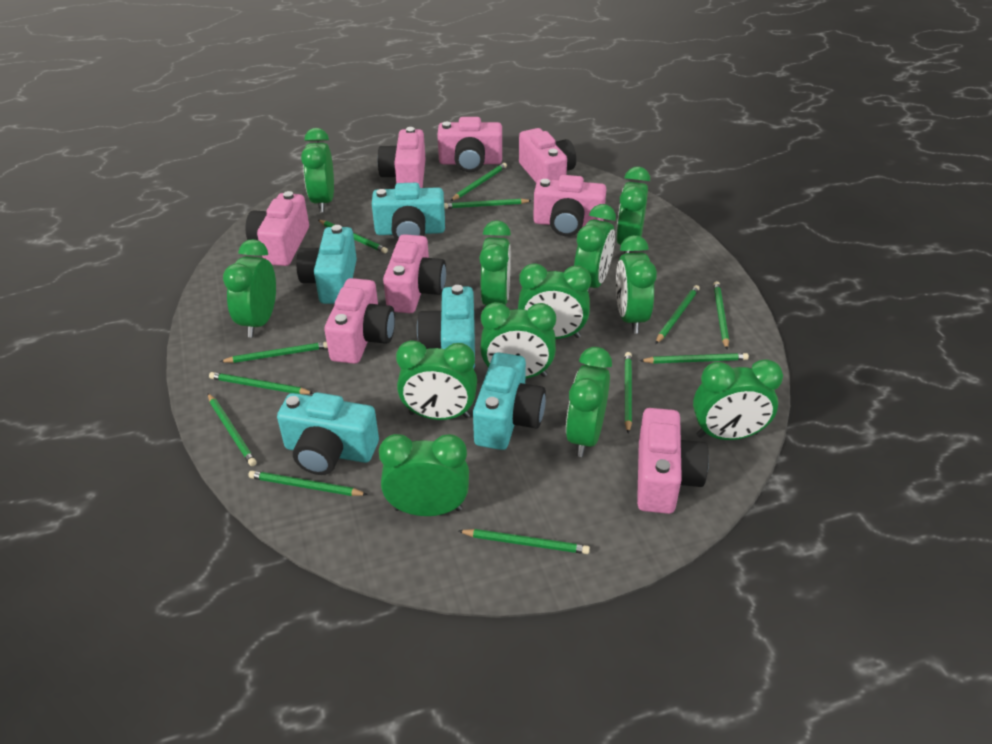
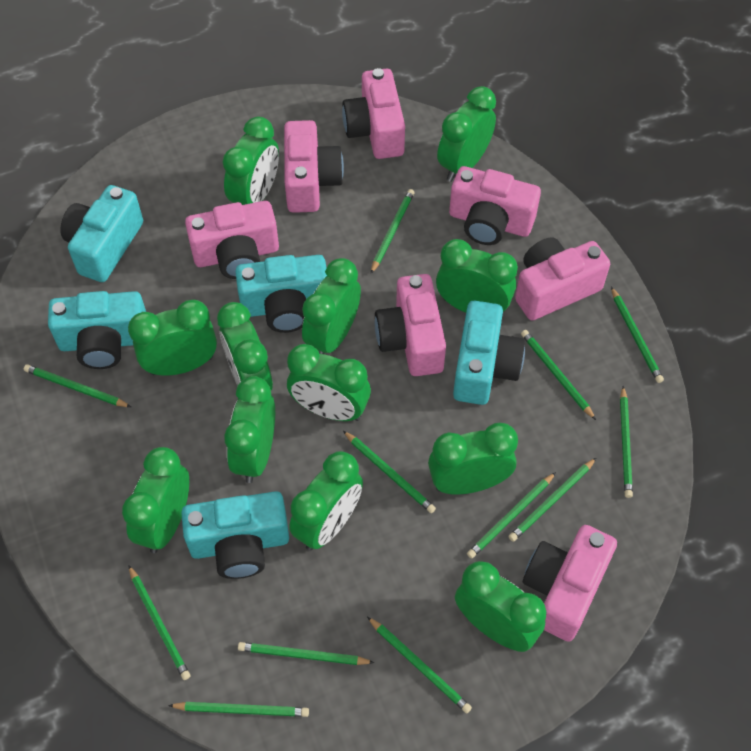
pink camera: [245,191,309,266] [324,278,395,364] [377,127,426,188] [383,234,446,313] [437,117,502,172] [519,128,576,183] [533,175,606,236] [637,408,709,514] = 8 -> [185,201,279,279] [284,120,344,213] [342,68,405,159] [375,274,446,376] [449,166,541,245] [515,237,610,320] [523,525,617,642] = 7

